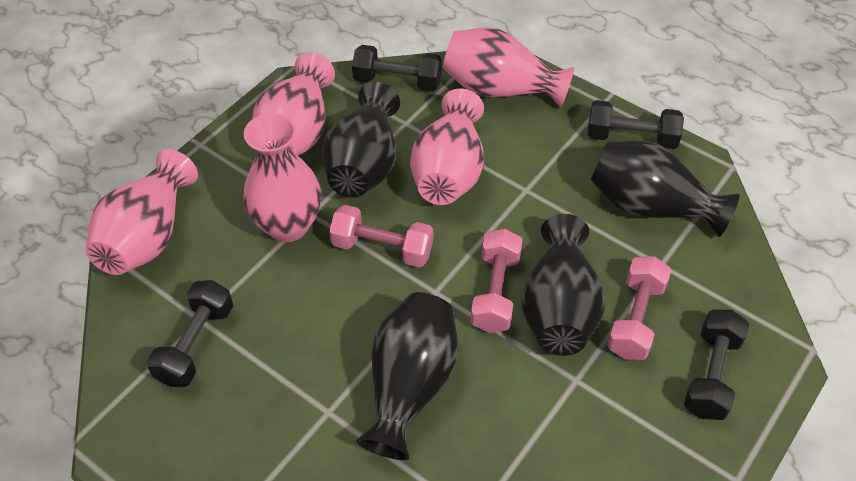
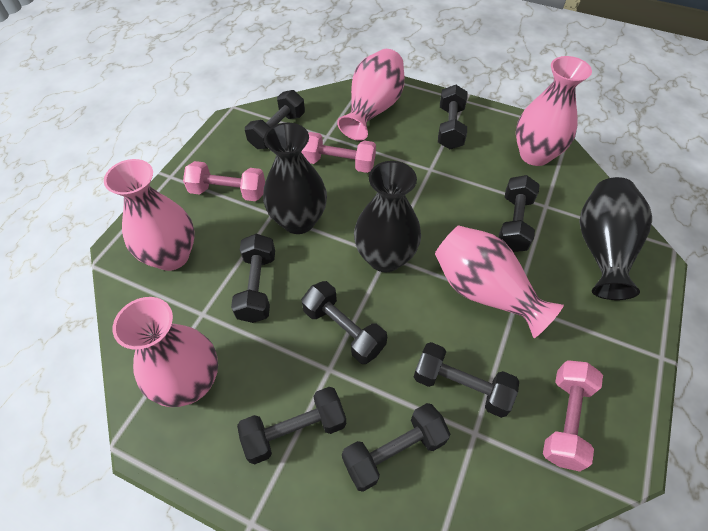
black dumbbell: [147,280,233,387] [352,45,442,92] [588,100,684,149] [684,310,749,420] = 4 -> [231,234,275,323] [237,387,346,464] [245,90,305,149] [301,281,387,364] [342,403,450,492] [414,342,519,418] [438,85,468,149] [499,175,540,252] = 8
black vase: [322,82,400,198] [356,292,459,460] [521,214,606,356] [590,140,739,237] = 4 -> [263,123,327,234] [354,161,421,272] [579,177,652,300] = 3

